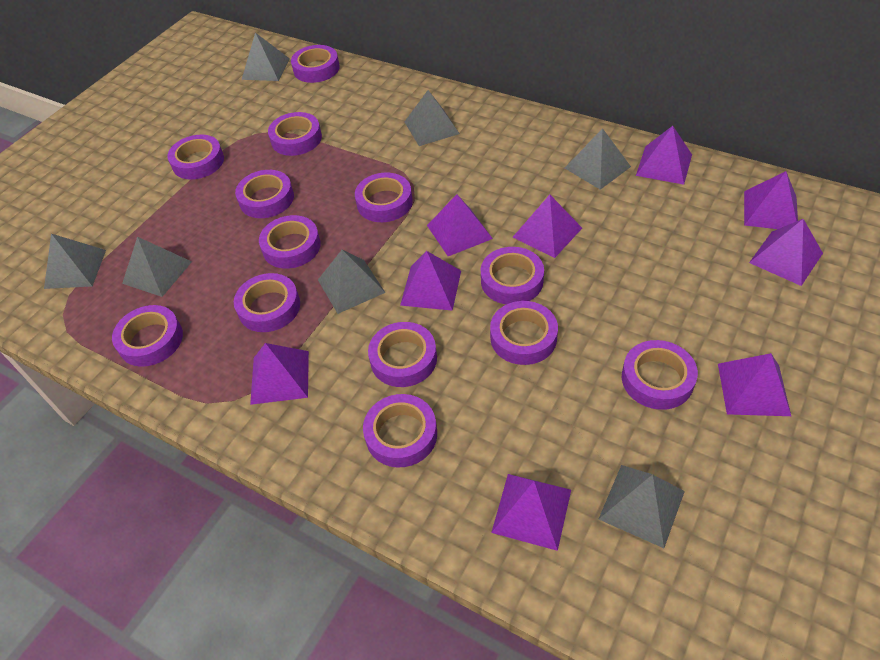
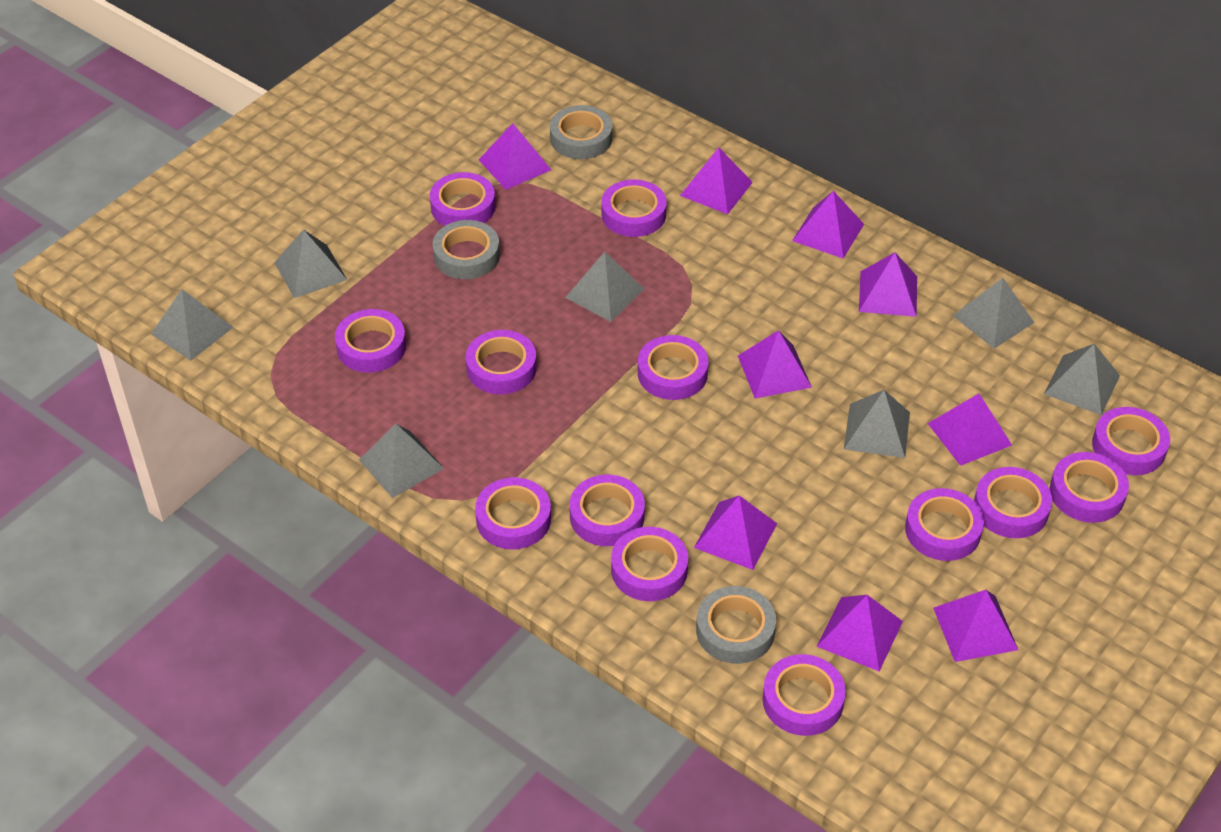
grey tape: none = 0 -> [433,220,500,279] [550,105,612,159] [696,586,776,664] = 3

